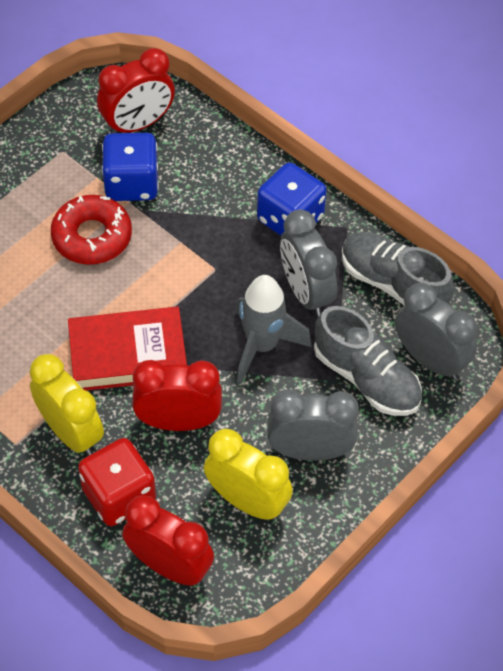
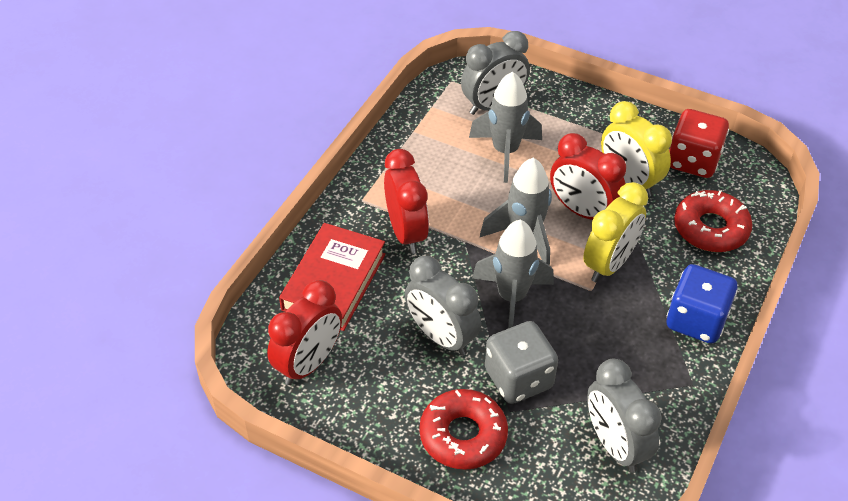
blue dice: [102,133,159,201] [257,162,327,236] = 2 -> [667,264,737,344] = 1
grey dice: none = 0 -> [485,321,558,404] = 1
grey rocket: [235,275,311,384] = 1 -> [469,71,542,183] [472,220,554,329] [480,158,552,265] = 3
grey shoe: [314,306,422,416] [342,232,454,306] = 2 -> none = 0
red donut: [51,195,132,265] = 1 -> [419,389,508,470] [674,190,753,252] = 2

